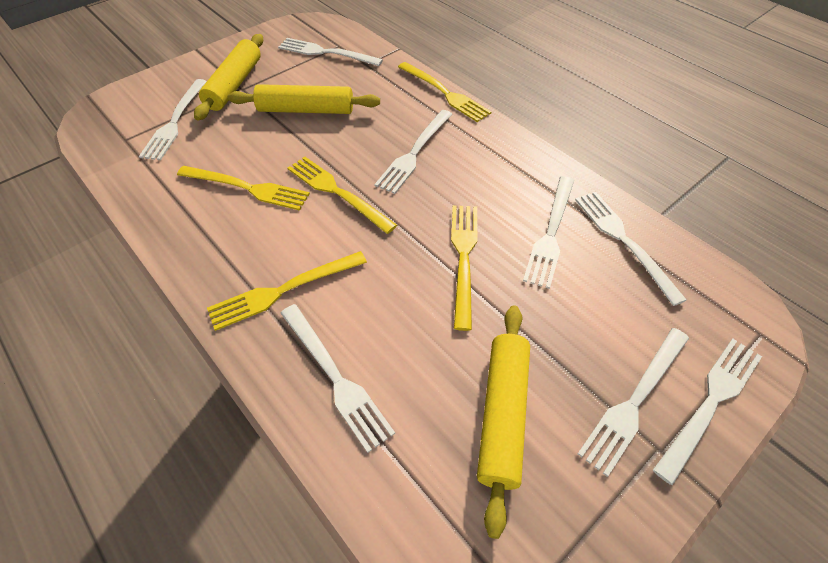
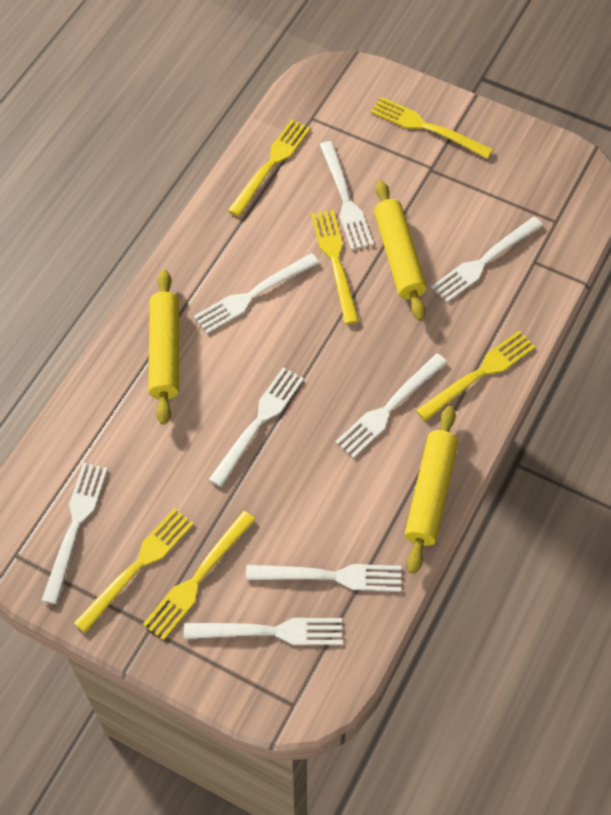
yellow fork: [177,166,310,211] [207,251,367,331] [287,157,397,234] [398,62,492,122] [451,205,477,331] = 5 -> [74,508,194,633] [143,511,256,640] [228,119,311,216] [311,210,359,324] [371,97,493,159] [416,331,536,421] = 6

